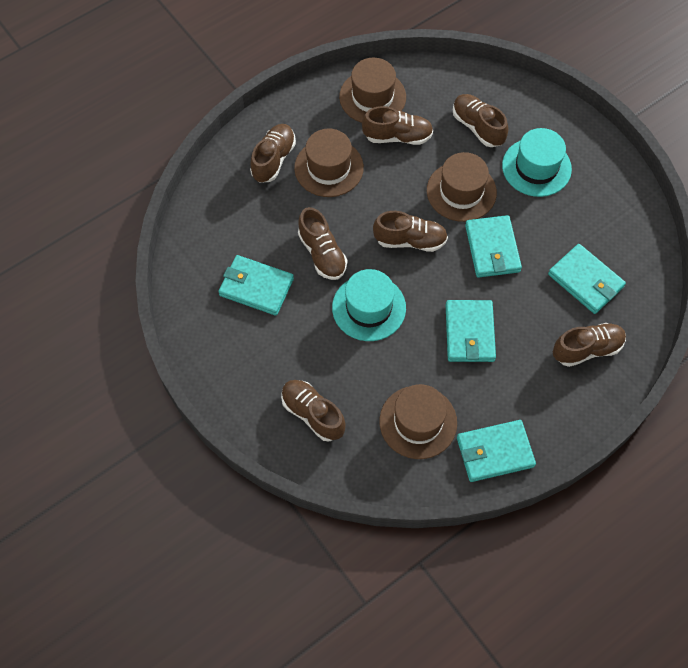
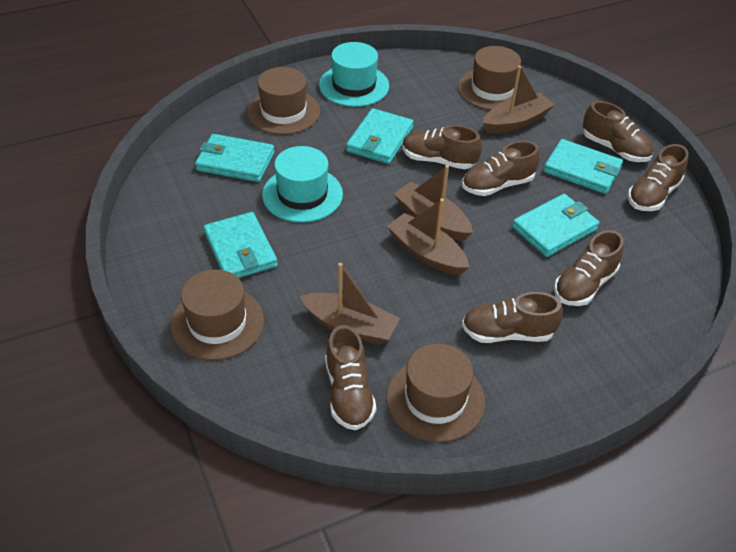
brown boat: none = 0 -> [300,263,400,345] [387,199,469,275] [394,165,473,241] [483,66,554,134] = 4

